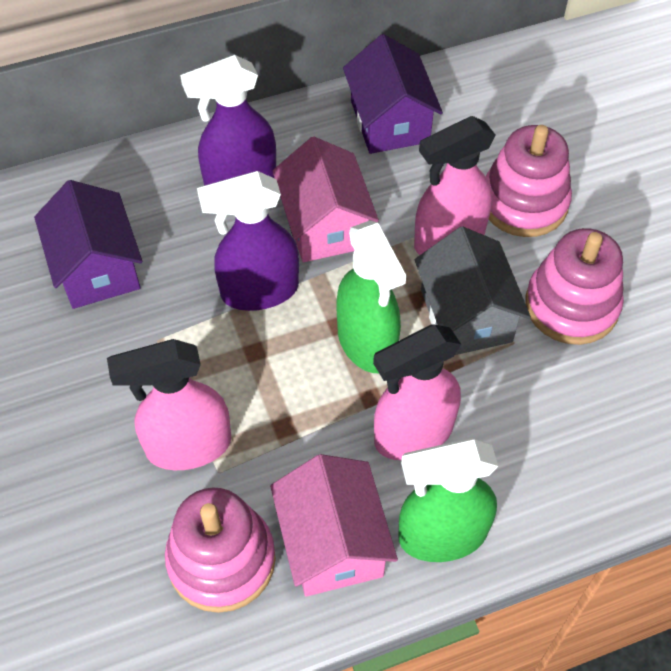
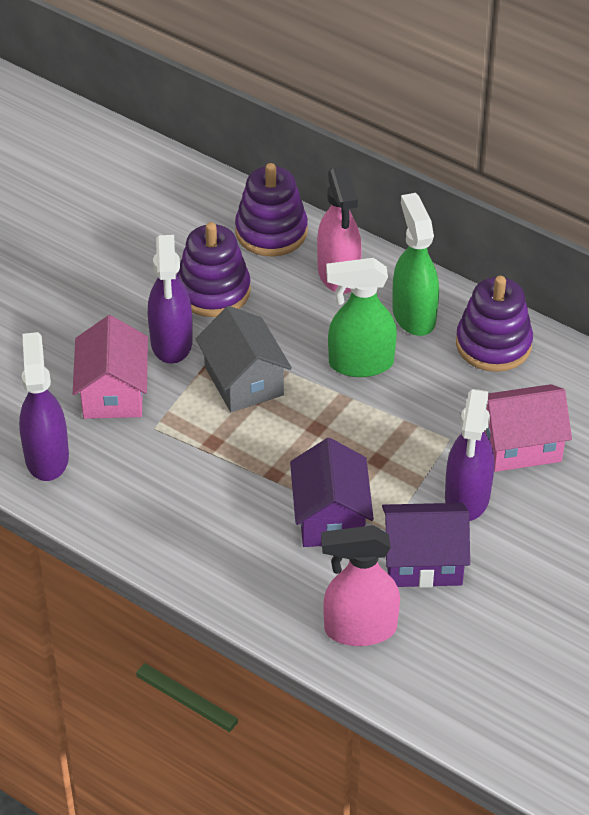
pink spray bottle: [107,339,231,470] [373,324,461,460] [414,116,496,255] = 3 -> [317,166,362,293] [321,525,400,646] = 2
pink stacking toy: [165,488,276,613] [486,125,572,237] [525,228,624,345] = 3 -> none = 0
purple spray bottle: [180,55,276,186] [197,171,299,311] = 2 -> [19,332,69,481] [148,235,193,364] [445,389,494,521] = 3
purple stacking toy: none = 0 -> [177,222,251,317] [235,163,308,257] [456,276,533,372] = 3

